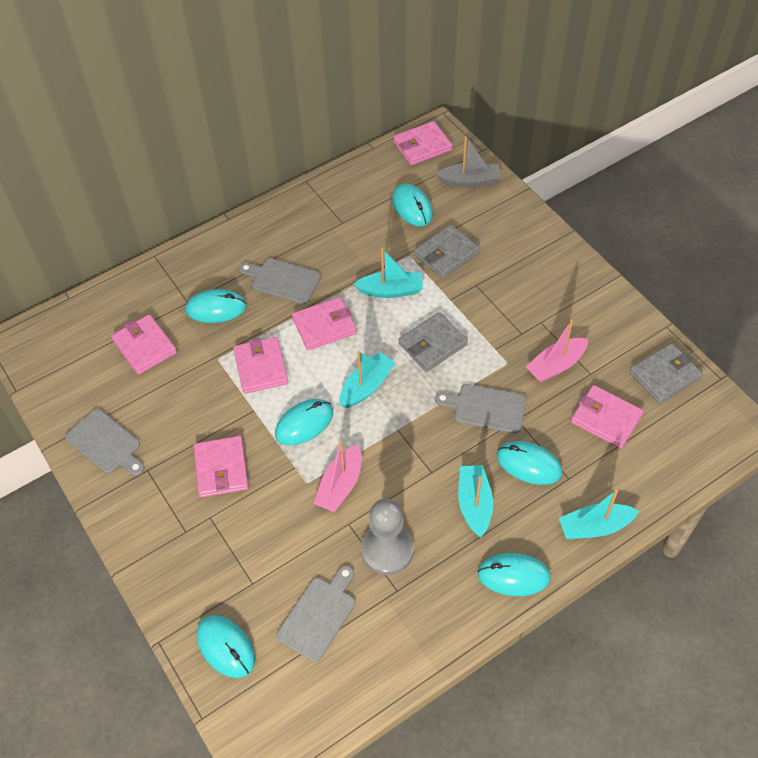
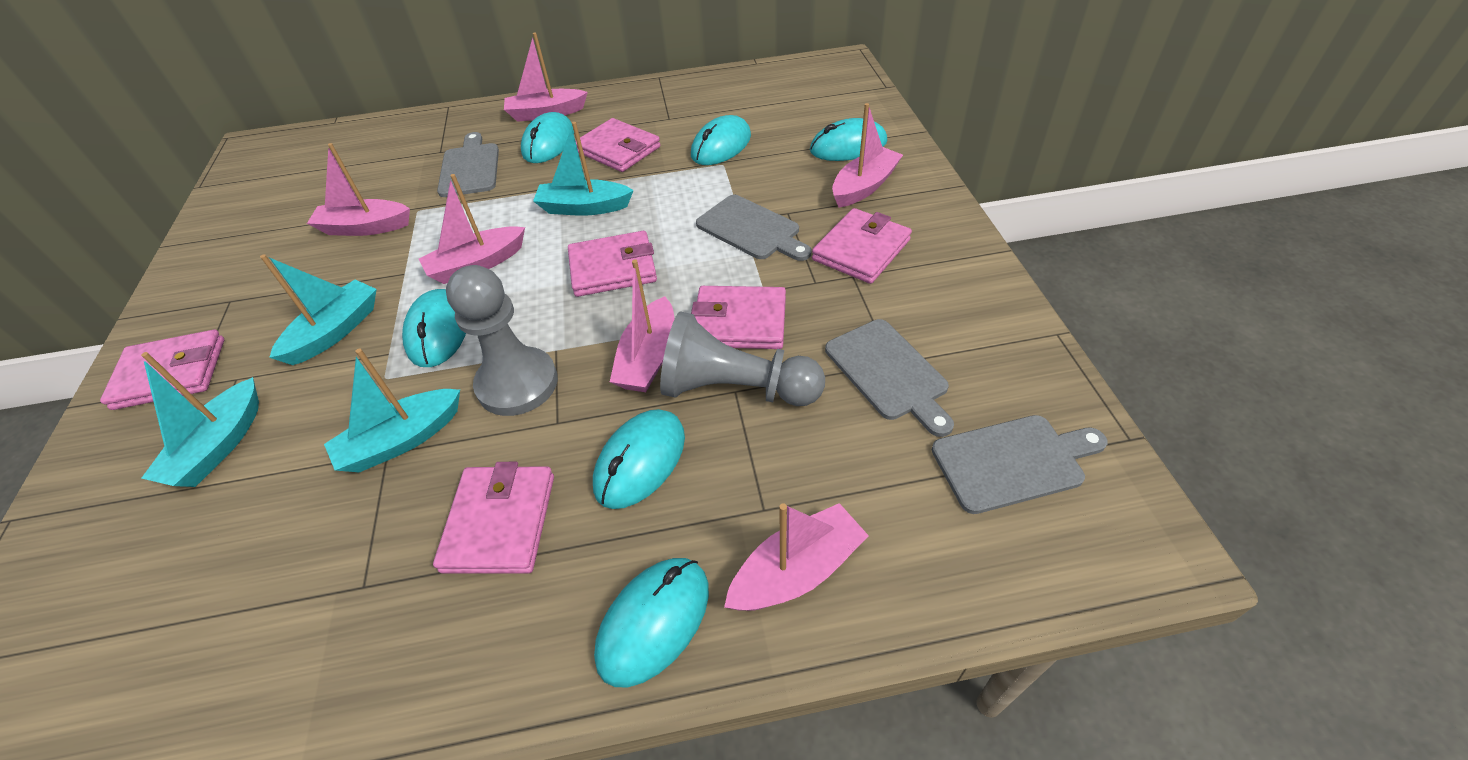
grey boat: [436,136,501,188] = 1 -> none = 0
grey pawn: [361,499,414,575] = 1 -> [446,265,558,416] [660,311,825,406] = 2
grey wallet: [399,312,468,372] [414,225,479,278] [629,343,703,404] = 3 -> none = 0
pink boat: [314,441,362,512] [526,320,588,382] = 2 -> [307,143,410,236] [419,174,525,284] [504,33,588,122] [610,259,675,392] [724,503,869,611] [832,103,903,207] = 6

